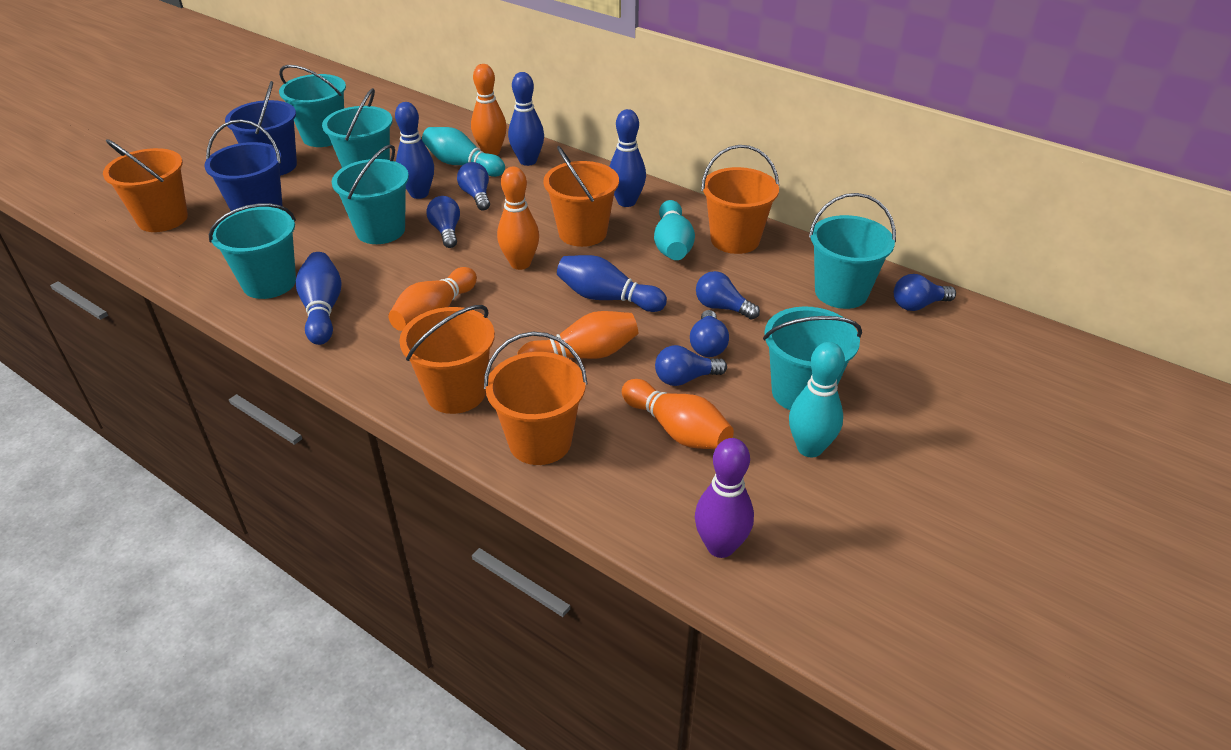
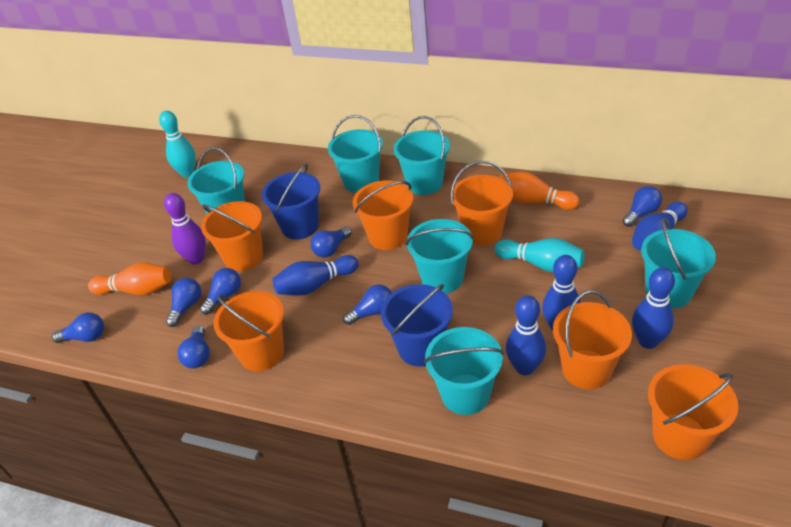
blue light bulb: [426,196,460,248] [457,162,490,210] [655,345,727,386] [690,310,729,357] [696,271,760,320] [894,274,956,311] = 6 -> [52,312,104,343] [166,278,201,327] [177,325,210,368] [200,268,241,314] [310,226,352,258] [343,284,392,325] [622,186,662,227] = 7
orange bowling pin: [389,267,477,331] [471,64,507,155] [497,166,539,270] [517,311,638,359] [622,379,734,449] = 5 -> [88,262,171,295] [499,172,579,210] = 2
orange bucket: [103,139,188,232] [399,305,495,414] [484,332,588,465] [544,146,619,247] [701,145,779,254] = 5 -> [201,201,263,271] [213,291,284,371] [353,180,413,250] [451,161,513,245] [553,290,632,389] [648,364,738,460] = 6
turquoise bowling pin: [422,127,505,177] [654,200,695,260] [789,342,845,457] = 3 -> [159,111,196,177] [495,238,585,272] = 2

